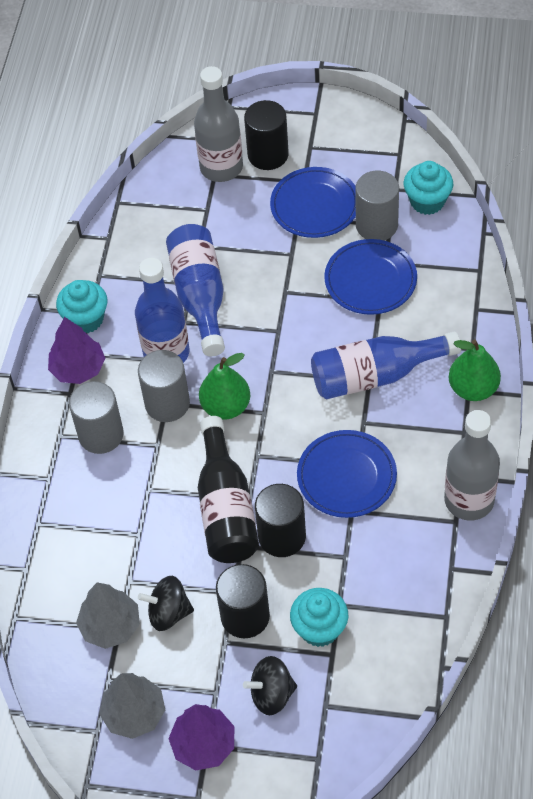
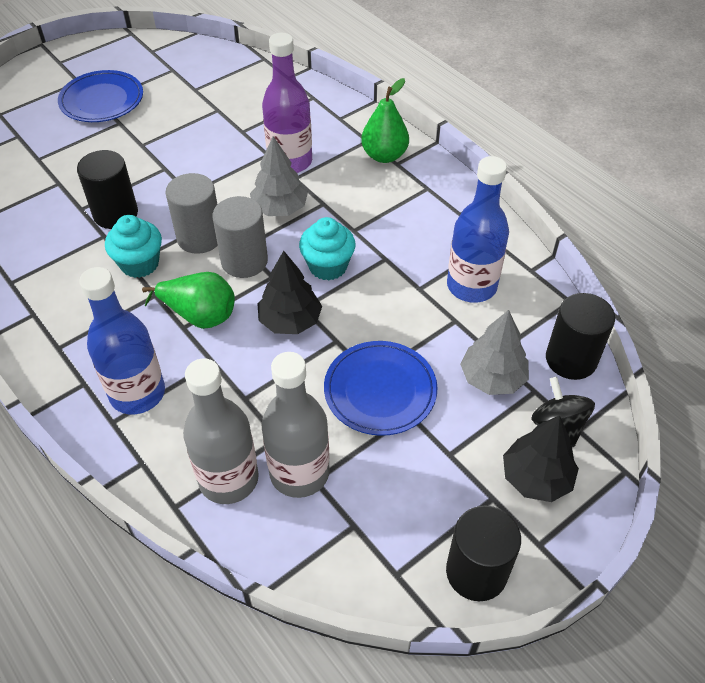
black bottle: [198,416,259,563] = 1 -> none = 0
black spinning top: [138,576,194,631] [243,656,297,715] = 2 -> [531,377,595,448] = 1
black tree: none = 0 -> [257,251,322,334] [503,415,579,502] = 2
blue bottle: [135,258,189,363] [166,224,225,356] [311,332,461,399] = 3 -> [79,267,165,414] [447,156,509,303] = 2
blue plate: [270,167,356,238] [297,430,397,518] [324,239,417,315] = 3 -> [58,70,143,122] [324,341,438,436] = 2
grey cylinder: [69,381,124,454] [138,350,190,422] [355,171,399,240] = 3 -> [166,173,218,254] [212,196,268,278] = 2
purple bottle: none = 0 -> [262,33,312,173] = 1
purple tree: [48,317,105,384] [168,704,234,770] = 2 -> none = 0
turquoise cupcake: [56,280,107,333] [290,588,348,647] [404,161,453,215] = 3 -> [105,215,162,278] [299,217,356,281] = 2

